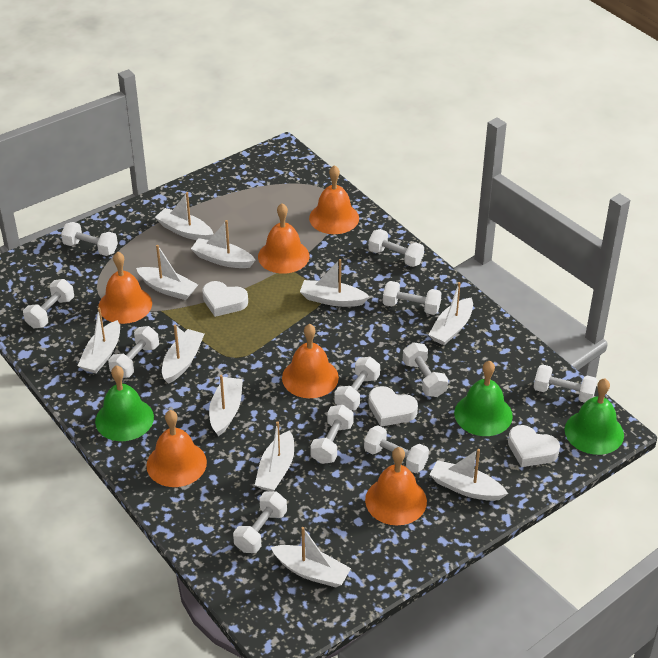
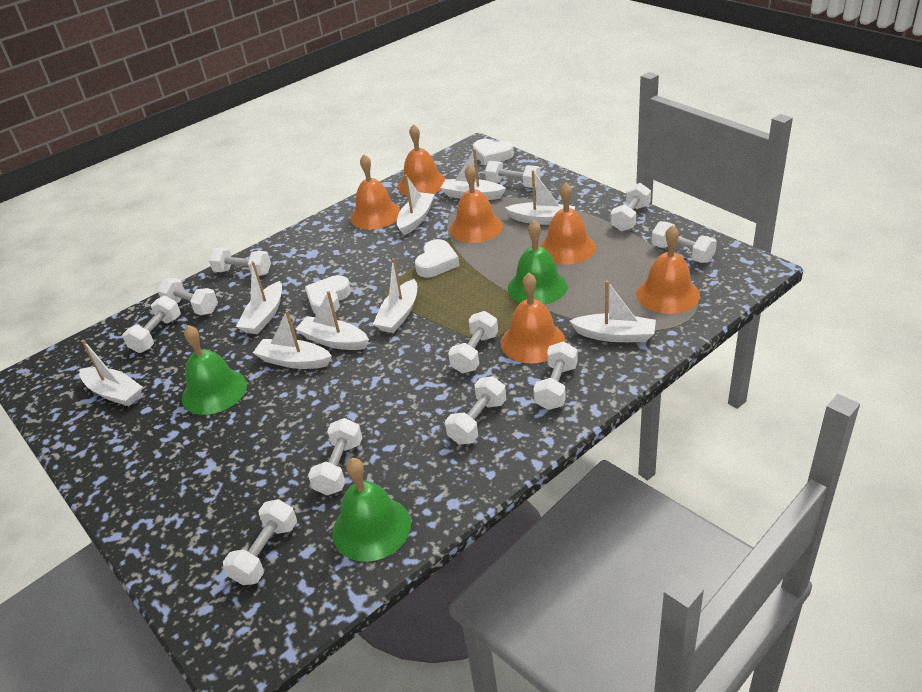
white boat: [78,308,120,374] [136,245,198,300] [155,192,214,240] [162,325,204,384] [191,220,256,268] [209,375,243,436] [255,422,294,491] [271,527,351,587] [300,259,370,307] [428,282,473,345] [430,449,508,501] = 11 -> [79,340,143,406] [236,261,282,334] [253,310,332,369] [295,291,369,350] [373,258,417,333] [397,175,435,235] [441,149,506,200] [505,170,576,225] [570,281,656,342] = 9

